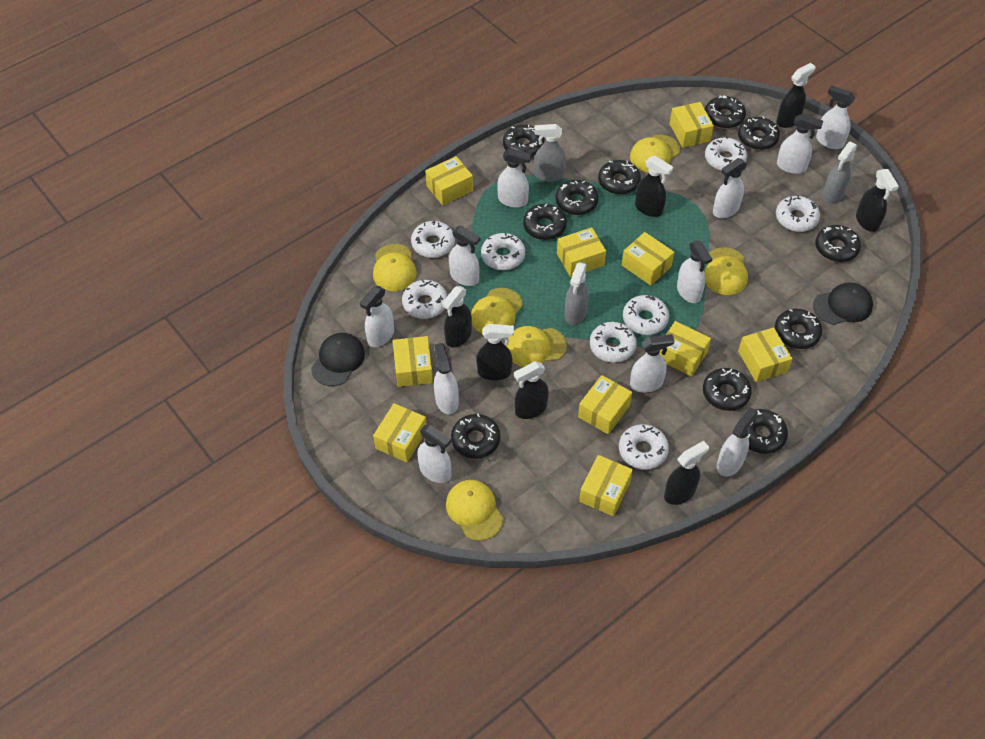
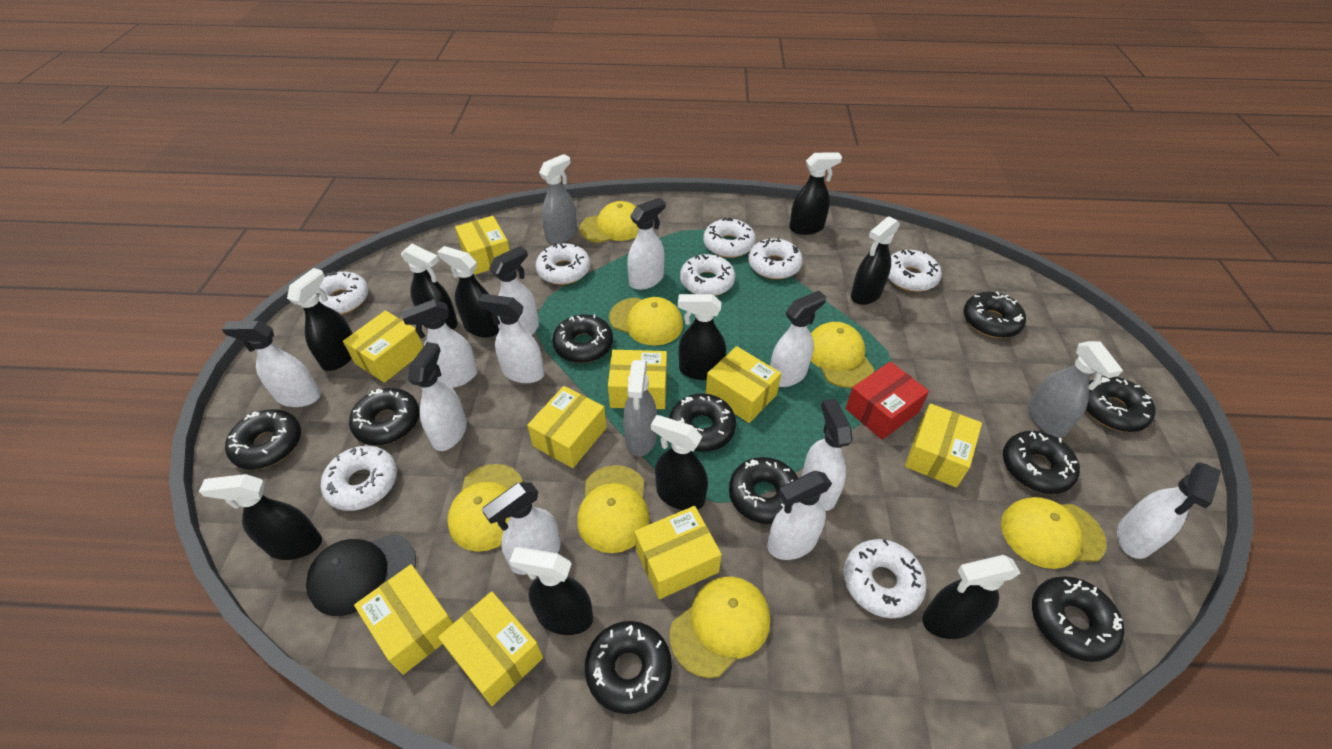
black cap: [311,333,365,386] [813,282,873,325] = 2 -> [306,534,416,616] = 1
black donut: [451,414,500,459] [503,125,544,157] [523,204,567,240] [555,180,598,215] [598,160,641,195] [703,368,752,411] [705,95,746,129] [738,116,780,150] [747,409,788,454] [775,309,822,349] [815,225,861,262] = 11 -> [225,409,301,470] [349,388,420,445] [552,315,613,363] [585,621,672,714] [669,393,736,452] [729,457,798,524] [963,291,1026,338] [1003,431,1080,494] [1032,576,1124,662] [1086,376,1156,432] = 10
black spray bottle: [442,286,472,347] [477,324,514,380] [514,361,549,419] [635,156,673,217] [664,441,709,505] [776,63,816,128] [856,169,899,232] = 7 -> [199,474,322,560] [287,268,353,371] [401,244,458,330] [437,246,499,338] [509,547,593,635] [651,415,708,510] [678,294,726,380] [789,152,842,235] [851,216,900,305] [922,555,1021,639] = 10
red box: none = 0 -> [845,361,929,440] = 1
yellow box: [373,403,427,462] [393,336,433,387] [425,156,473,205] [557,227,606,277] [578,375,632,435] [579,455,633,516] [622,232,674,286] [659,321,711,377] [670,102,714,148] [738,327,793,382] = 10 -> [343,310,423,383] [354,564,453,675] [438,591,543,706] [455,216,510,275] [527,386,607,468] [608,350,667,409] [634,506,722,599] [706,346,781,423] [905,403,982,488] = 9
yellow cap: [373,244,417,291] [446,480,504,541] [471,288,523,334] [505,326,567,367] [630,134,680,172] [704,247,748,295] = 6 -> [447,464,523,552] [577,465,650,553] [579,201,638,243] [609,297,683,346] [670,577,771,678] [811,322,874,388] [1001,497,1107,569] = 7

